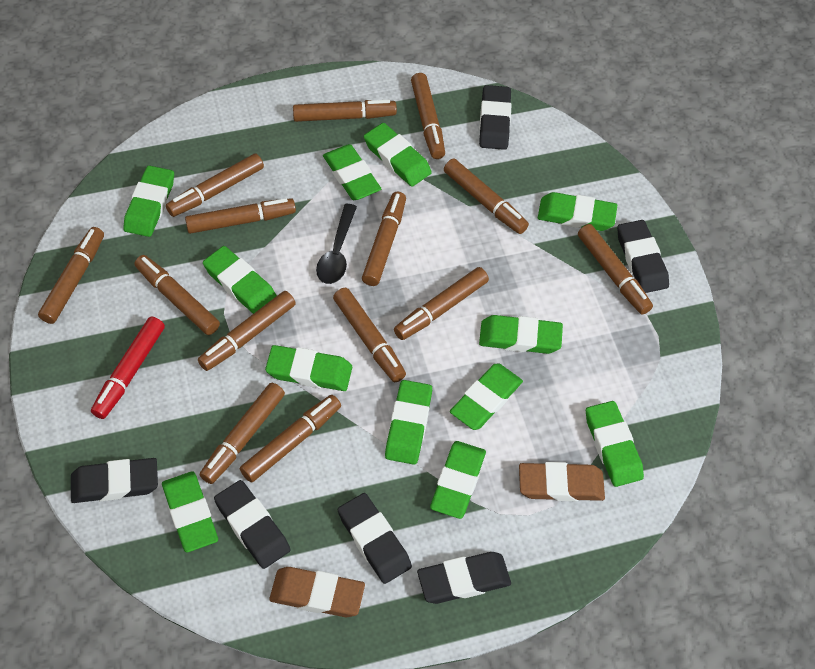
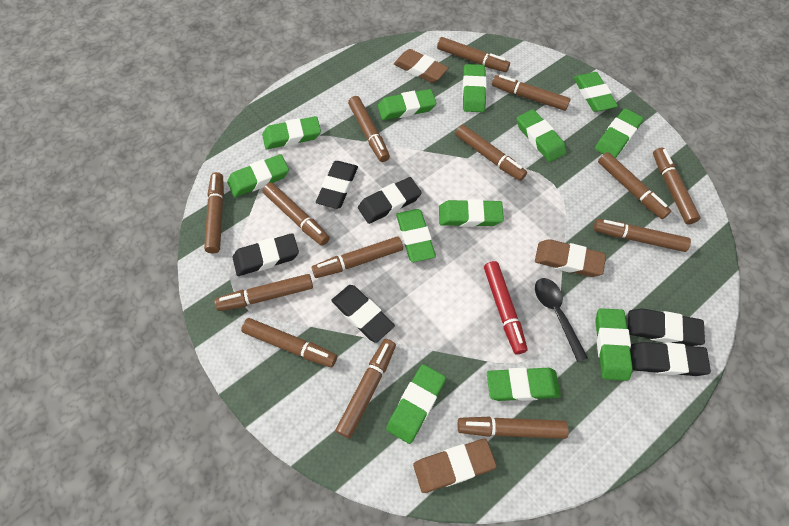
brown eraser: [269,567,365,617] [519,462,605,501] = 2 -> [394,49,449,83] [413,439,497,493] [535,239,606,277] = 3

